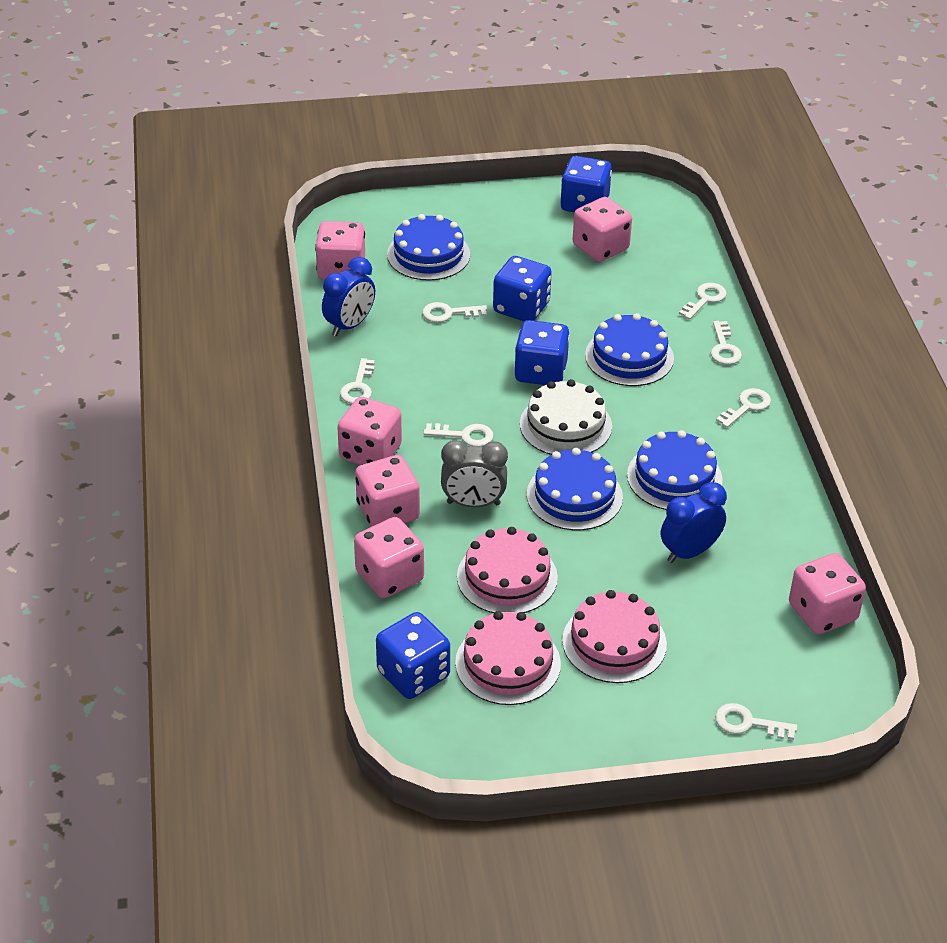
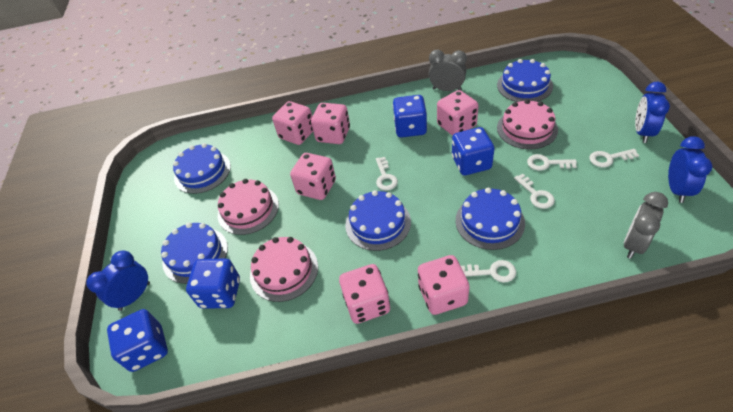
blue cake: [387,214,470,281] [527,448,623,530] [585,313,674,386] [627,430,723,510] = 4 -> [161,222,228,284] [173,143,231,194] [345,190,411,251] [456,188,525,250] [497,59,553,102] = 5
blue clock: [322,257,375,336] [661,482,727,563] = 2 -> [86,251,150,311] [635,82,670,143] [668,136,713,203] = 3
grey clock: [441,440,508,507] = 1 -> [429,50,467,91] [624,192,668,259] = 2
white cake: [520,379,612,455] = 1 -> none = 0
white key: [340,358,375,404] [422,302,487,323] [423,423,494,447] [679,283,727,320] [711,321,742,365] [715,703,797,740] [716,388,771,428] = 7 -> [376,157,398,191] [461,260,516,283] [514,174,555,209] [527,154,577,171] [590,149,639,167] = 5

